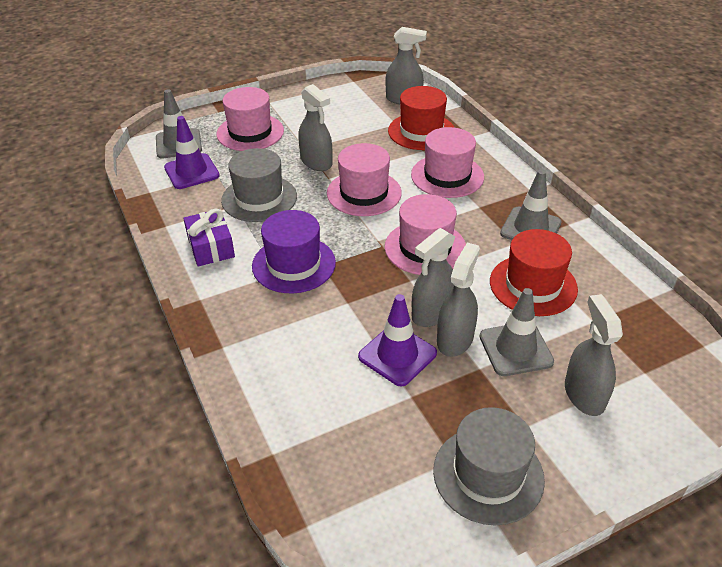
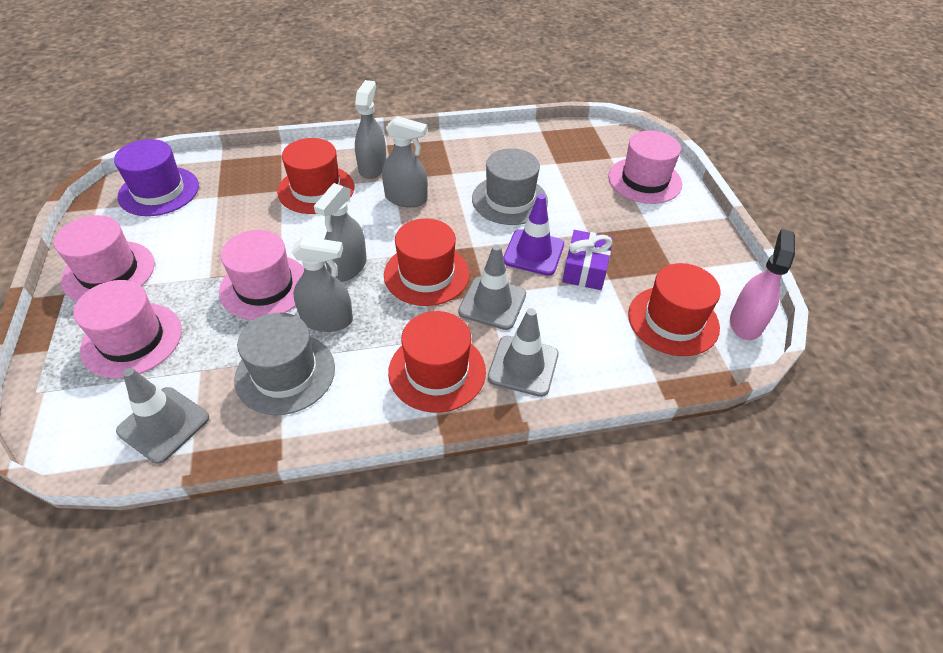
grey spray bottle: [298,84,332,171] [386,27,427,104] [412,228,455,327] [437,243,480,357] [565,294,623,416] = 5 -> [292,236,353,332] [314,183,367,282] [355,80,386,179] [382,116,428,207] = 4
pink spray bottle: none = 0 -> [730,229,795,340] = 1
purple traffic cone: [164,116,220,189] [358,294,437,387] = 2 -> [503,194,564,276] = 1
red hat: [388,86,455,150] [490,229,578,316] = 2 -> [277,138,354,214] [384,218,470,306] [388,311,486,413] [628,263,721,356] = 4

